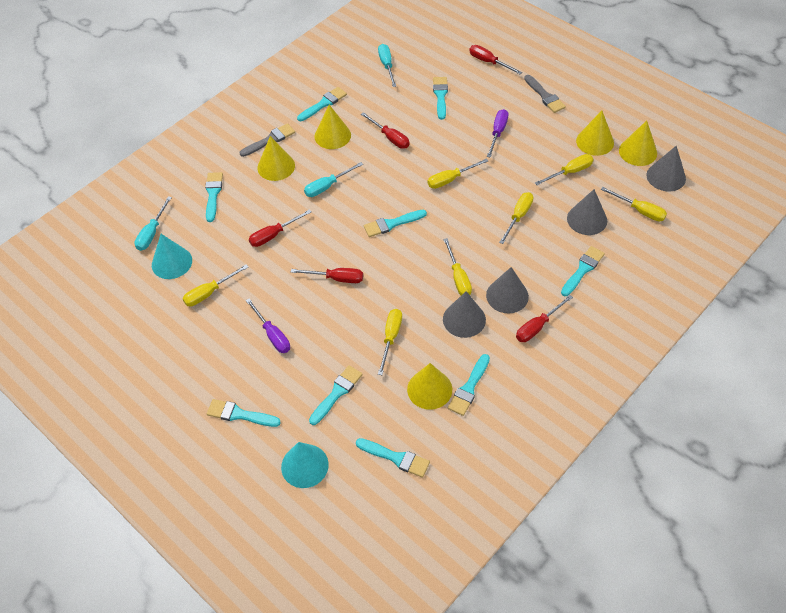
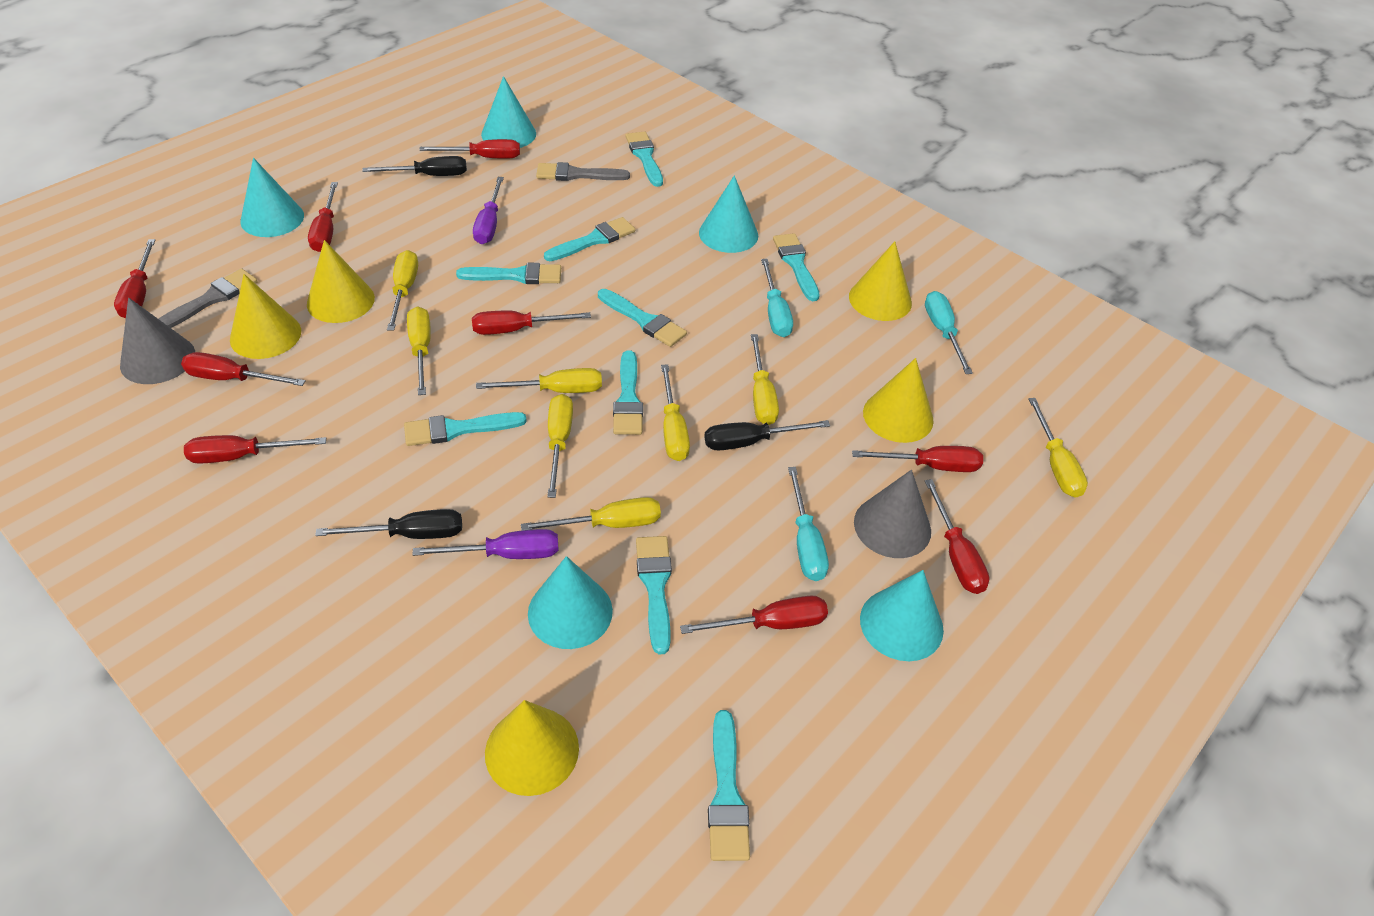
black screwdriver: none = 0 -> [315,509,462,539] [362,156,467,176] [704,420,830,451] = 3
grey cone: [443,291,486,338] [486,267,529,313] [567,189,607,235] [646,146,686,191] = 4 -> [120,298,195,384] [854,470,931,558] = 2
red screwdriver: [249,209,311,247] [291,268,363,283] [361,112,409,149] [469,45,522,74] [516,295,573,342] = 5 -> [114,239,155,318] [181,352,306,386] [184,435,326,464] [308,182,338,252] [419,139,520,159] [472,311,591,335] [680,596,828,634] [852,446,983,472] [925,479,989,594] = 9
turquoise cone: [152,234,192,279] [281,442,329,488] = 2 -> [240,158,304,237] [481,76,536,148] [528,556,613,649] [699,175,758,253] [860,570,944,661] = 5
yellow screwdriver: [183,264,248,307] [378,309,402,375] [428,158,488,189] [443,238,472,295] [499,192,534,244] [535,154,594,185] [601,187,667,221] = 7 -> [387,250,418,331] [407,306,431,395] [476,368,602,393] [521,497,661,531] [547,394,573,498] [661,364,690,461] [751,334,779,425] [1028,398,1088,498] = 8

